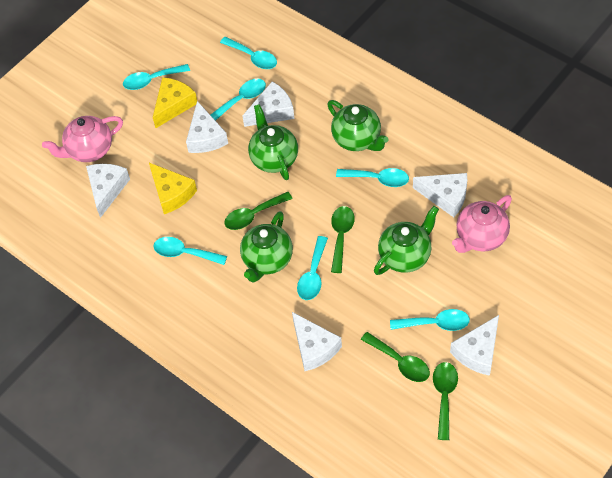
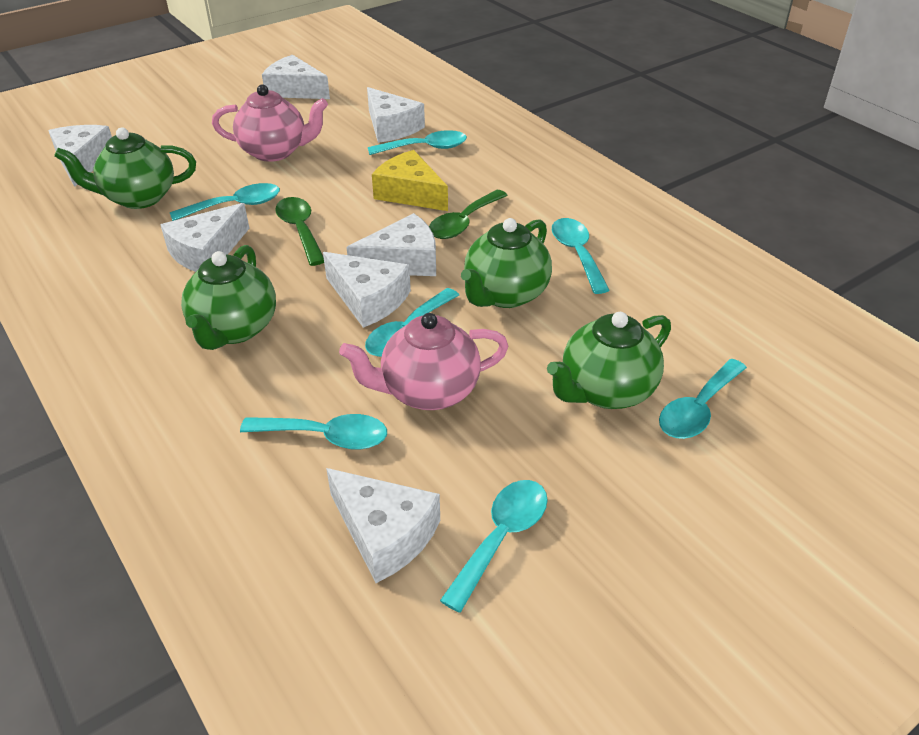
green spoon: [224,192,293,230] [331,206,355,273] [361,332,430,382] [433,362,458,440] = 4 -> [275,197,324,266] [429,190,508,239] = 2
white cheese: [86,164,130,218] [186,101,228,153] [242,82,294,127] [292,312,342,371] [413,173,467,217] [450,315,499,376] = 6 -> [48,125,112,187] [161,203,250,272] [262,55,330,99] [323,252,411,328] [326,468,440,583] [346,213,436,276] [367,87,425,143] = 7
yellow cheese: [149,163,197,214] [153,77,197,128] = 2 -> [372,150,448,211] = 1

